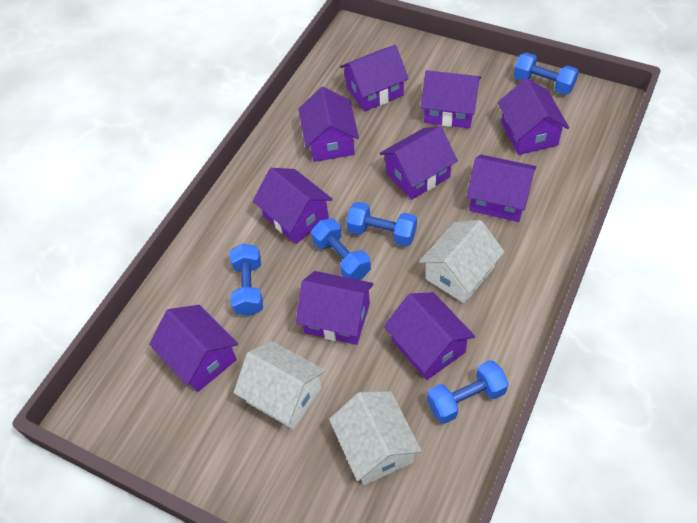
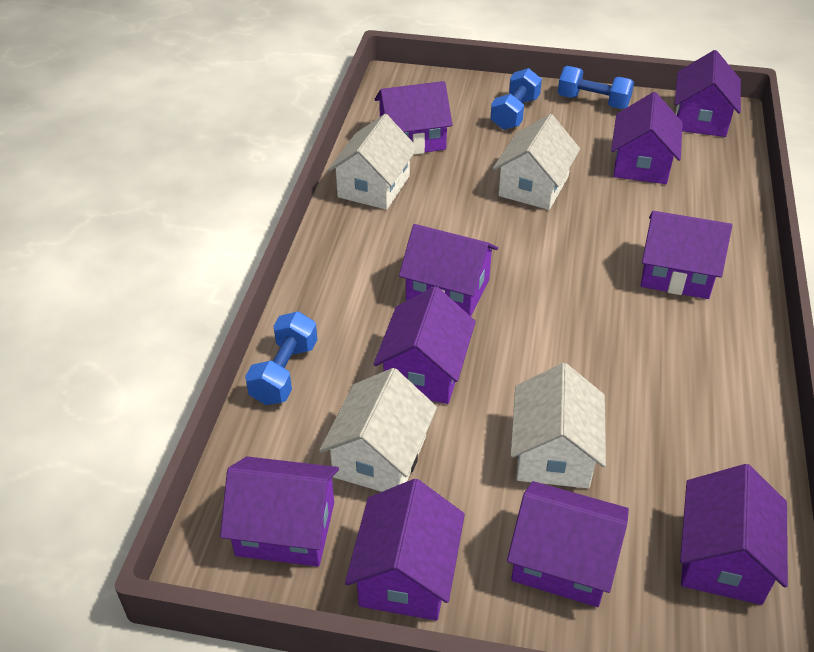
blue dumbbell: [230,244,263,316] [311,218,371,280] [346,202,417,246] [427,360,509,424] [514,52,579,95] = 5 -> [245,311,317,405] [490,68,542,130] [558,66,634,109] = 3
white house: [233,341,325,429] [329,391,422,485] [419,220,505,303] = 3 -> [319,368,437,492] [328,114,418,210] [493,114,580,210] [510,363,606,488] = 4

